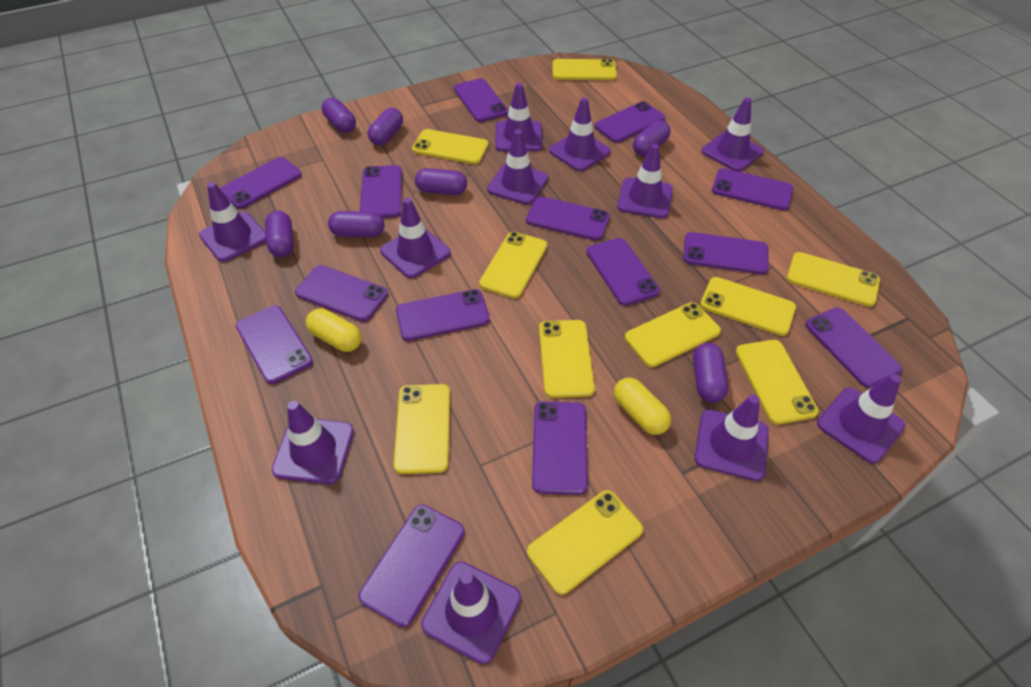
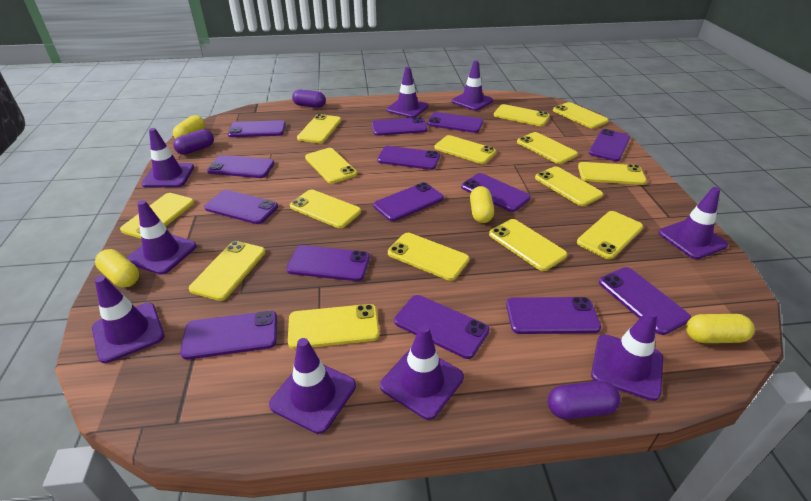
purple capsule: [265,211,294,257] [322,98,356,133] [328,211,384,237] [368,108,403,146] [415,168,467,195] [633,120,671,156] [693,343,728,403] = 7 -> [173,129,214,155] [292,90,326,108] [548,381,621,419] = 3
purple traffic cone: [199,182,266,262] [272,401,354,484] [380,198,451,278] [421,562,521,664] [487,129,548,205] [495,83,543,151] [549,97,611,171] [617,144,673,218] [695,395,769,481] [701,98,764,171] [817,374,905,463] = 11 -> [92,276,164,363] [127,200,197,275] [141,128,194,187] [269,338,356,434] [380,325,464,420] [387,67,428,118] [451,60,493,111] [591,310,663,401] [659,187,728,259] = 9
yellow capsule: [306,309,362,352] [614,378,671,435] = 2 -> [95,249,139,287] [173,115,205,139] [470,186,494,223] [686,314,755,343] = 4
yellow phone: [394,384,450,474] [412,129,489,164] [479,232,547,299] [527,490,643,595] [539,320,595,398] [552,59,617,80] [625,302,721,367] [700,277,796,336] [736,340,819,425] [787,252,880,307] = 10 -> [120,193,194,239] [189,241,265,301] [288,304,380,349] [290,190,361,228] [297,114,341,143] [305,148,357,184] [388,233,469,281] [434,135,496,164] [489,219,567,271] [494,104,550,126] [517,132,578,164] [535,166,603,206] [553,102,609,129] [577,211,643,259] [578,162,647,185] = 15

